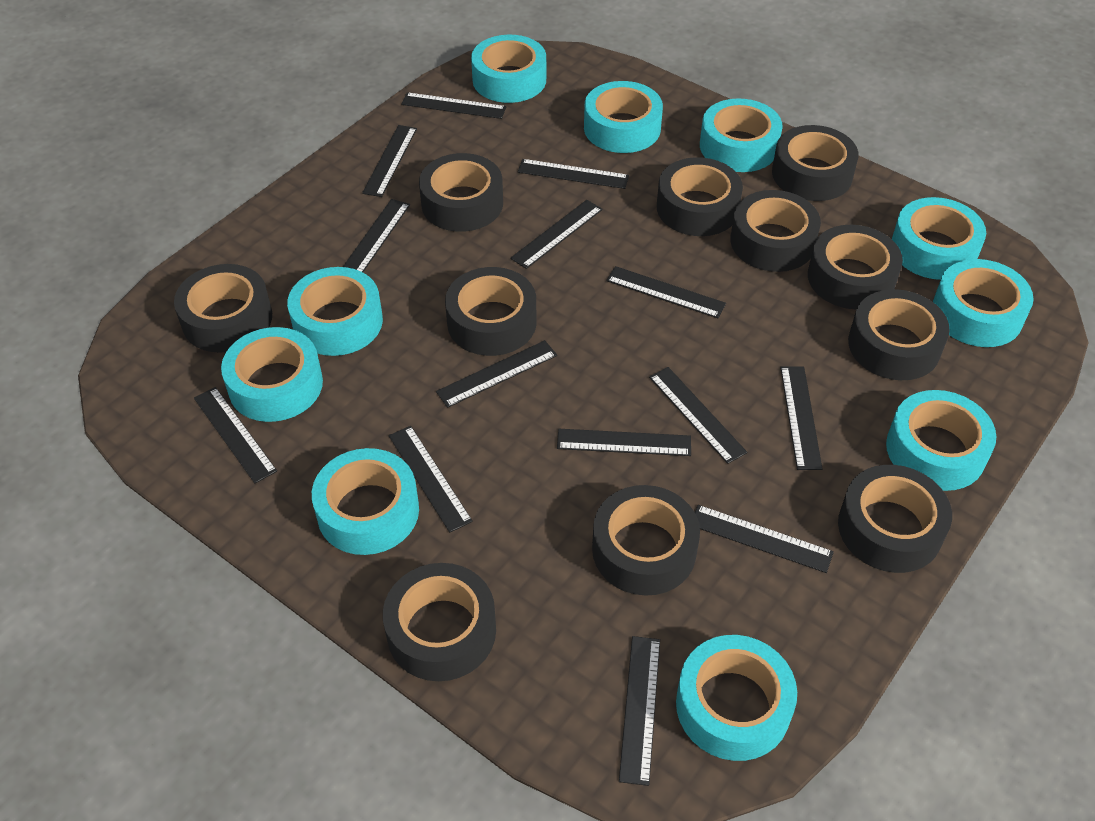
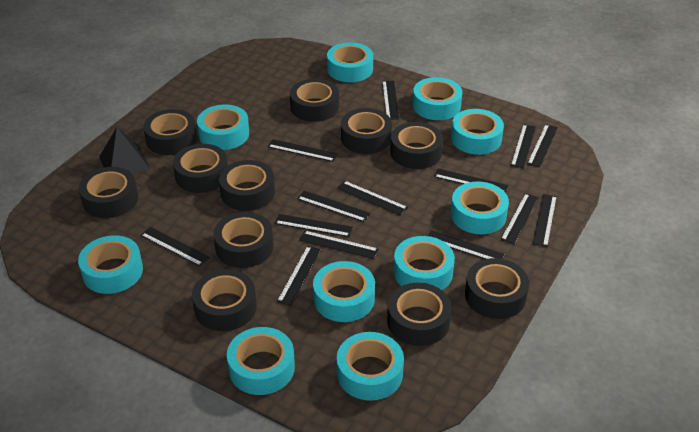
black pyramid: none = 0 -> [99,127,150,174] = 1

